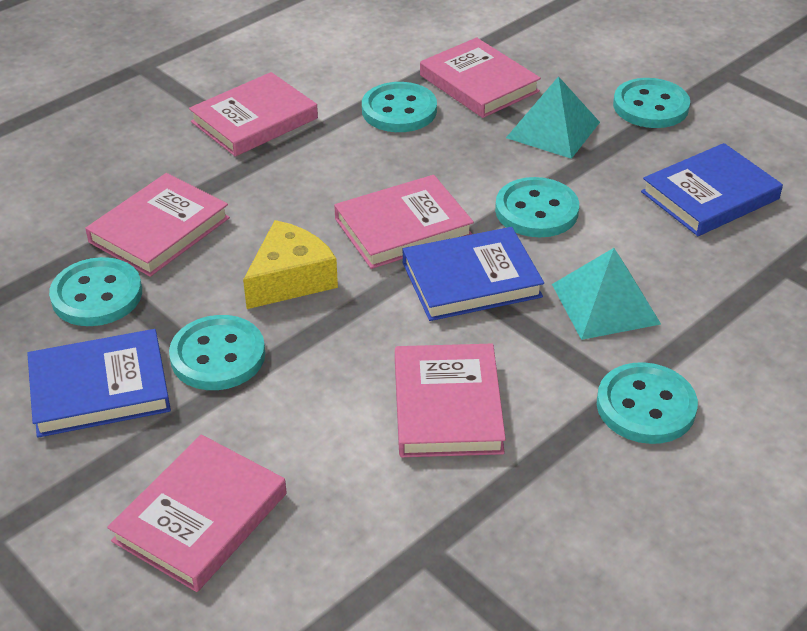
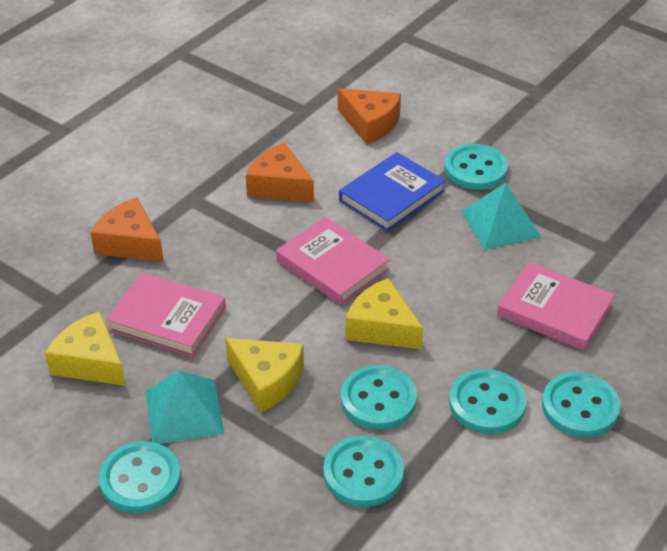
blue book: [27,329,171,438] [403,227,544,321] [641,143,783,236] = 3 -> [339,152,445,232] = 1
orange cheese: none = 0 -> [90,197,163,262] [246,142,314,202] [338,88,401,144] = 3
pink book: [85,173,230,277] [107,435,287,592] [189,72,318,157] [334,175,474,269] [395,344,506,457] [420,37,541,118] = 6 -> [106,272,226,357] [276,217,390,305] [497,262,615,351] = 3
yellow cheese: [243,220,338,309] = 1 -> [45,311,125,386] [225,338,304,413] [346,278,423,349] = 3

